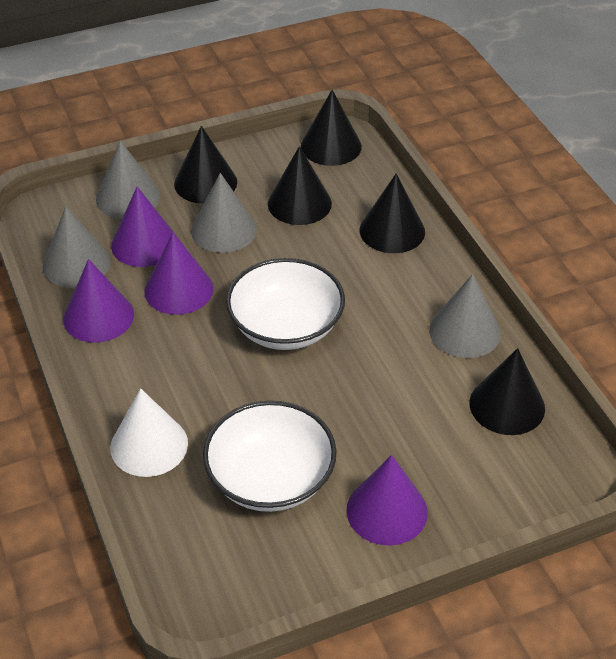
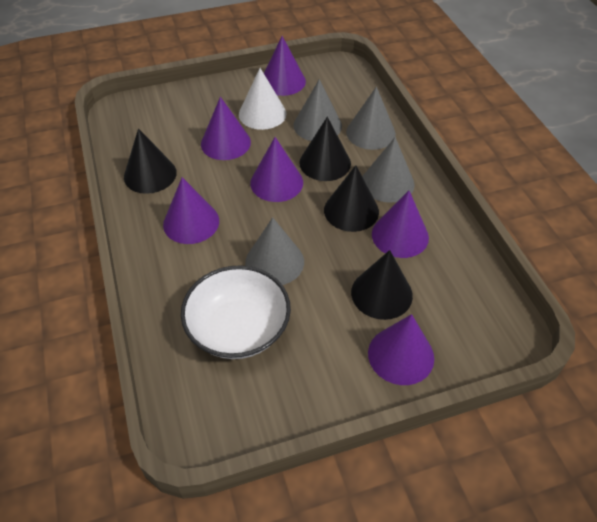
black cone: [174,126,237,204] [268,146,332,225] [301,90,362,166] [360,173,425,253] [469,348,545,435] = 5 -> [124,128,177,194] [299,117,351,181] [324,165,379,232] [351,250,413,320] = 4
purple cone: [63,259,134,343] [111,187,176,267] [144,232,214,315] [346,455,428,546] = 4 -> [163,177,219,244] [201,97,251,160] [250,137,303,202] [264,36,306,96] [368,314,434,385] [372,191,429,258] = 6
white bowl: [203,401,337,512] [226,258,345,350] = 2 -> [181,266,291,359] = 1

